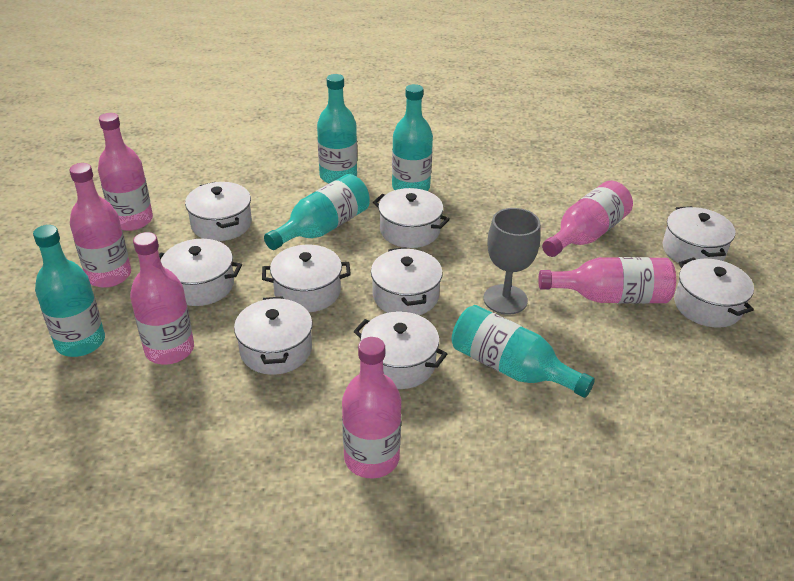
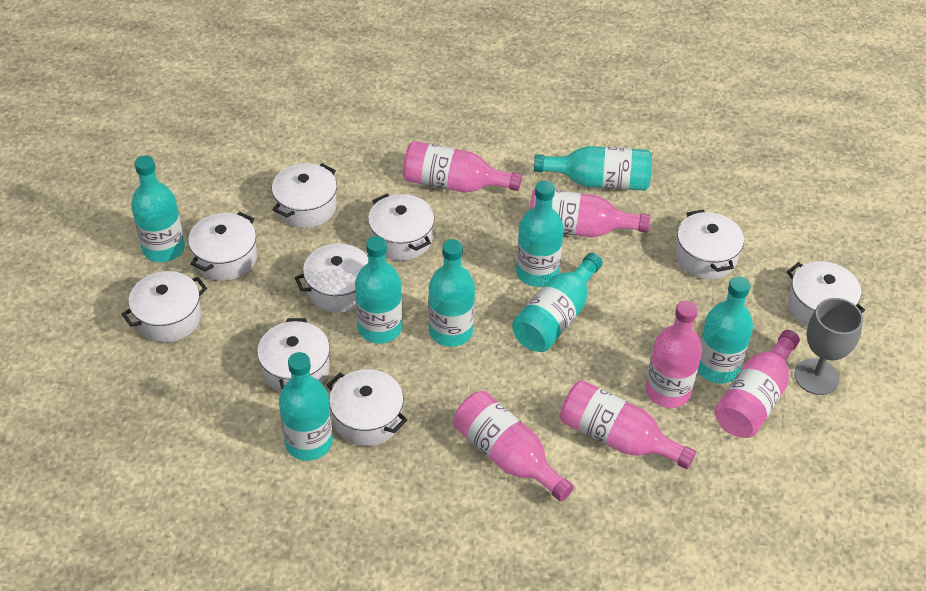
turquoise bottle: [33,225,105,357] [264,174,370,250] [317,74,357,183] [392,84,433,191] [452,305,595,398] = 5 -> [131,156,185,262] [279,352,333,461] [355,236,402,344] [428,239,475,347] [512,253,603,352] [516,180,564,287] [534,146,652,191] [698,276,753,384] = 8

